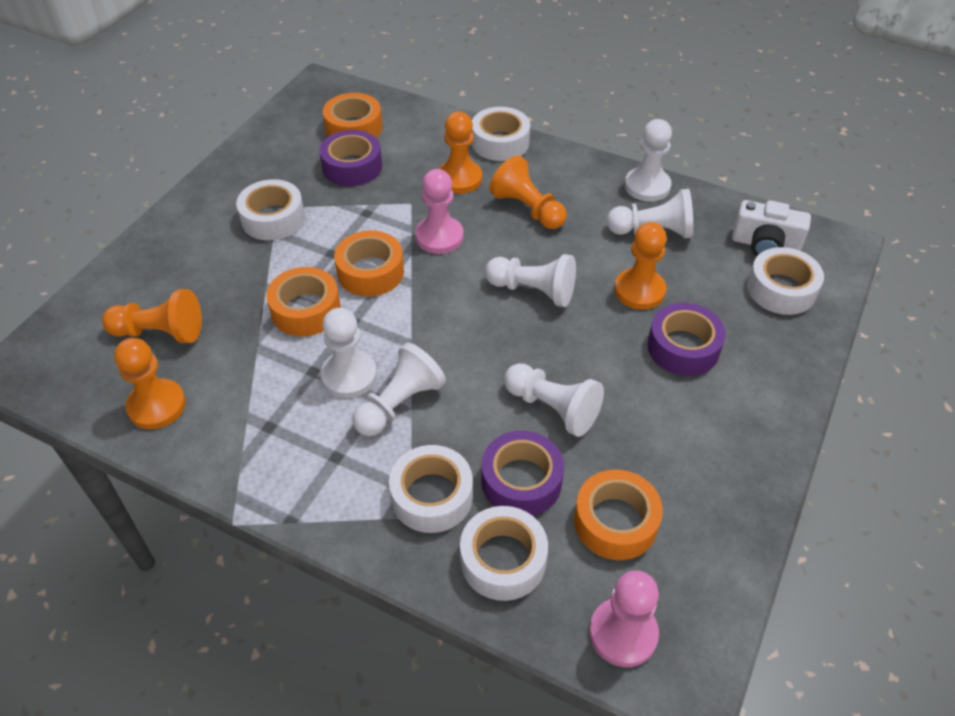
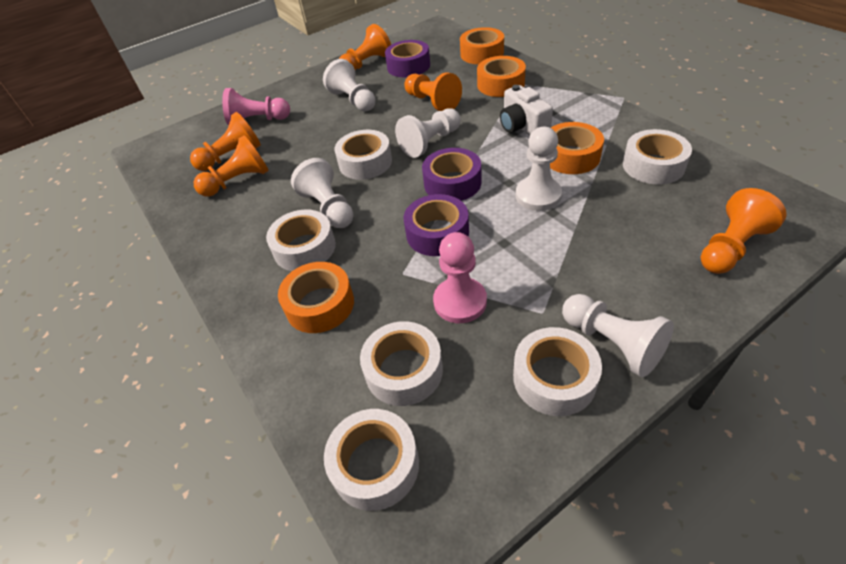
white pawn: [321,308,377,398] [352,343,446,436] [485,254,576,307] [504,363,604,437] [607,189,693,238] [625,119,672,202] = 6 -> [291,158,353,228] [323,59,375,112] [395,108,461,158] [516,127,562,211] [562,294,674,377] = 5
white tape: [236,179,305,240] [389,445,473,533] [460,506,548,601] [472,107,530,161] [747,247,824,315] = 5 -> [266,209,336,271] [324,409,419,511] [334,130,392,180] [360,321,443,406] [513,327,602,416] [623,129,692,184] = 6

